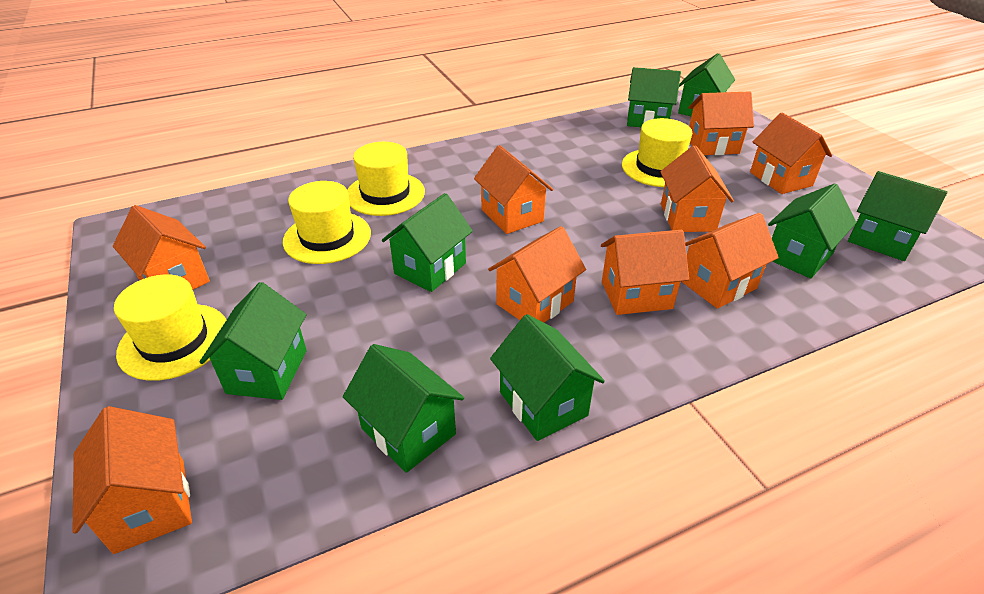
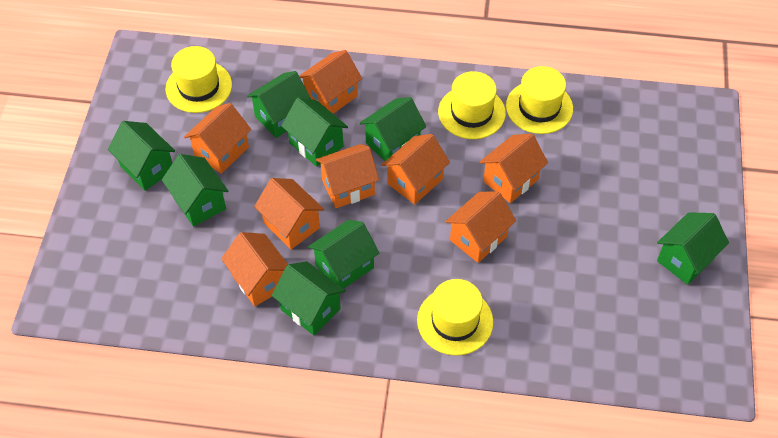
orange house: [72,406,192,554] [113,205,210,290] [474,145,553,234] [488,226,586,323] [601,230,689,315] [660,145,734,232] [681,213,779,309] [689,91,754,155] [750,113,832,194] = 9 -> [184,103,251,174] [221,232,288,306] [254,178,324,249] [299,50,362,114] [316,144,379,208] [382,134,450,205] [445,192,516,263] [480,134,548,203] = 8

